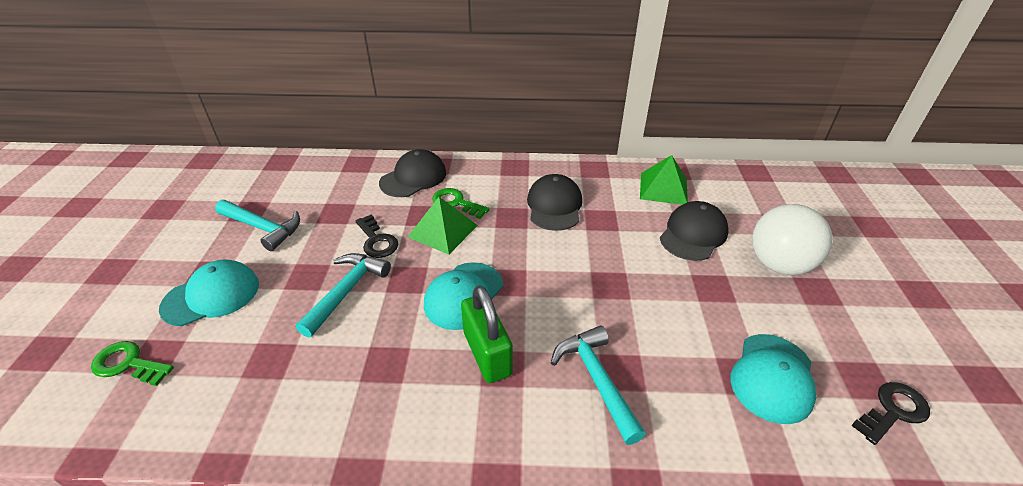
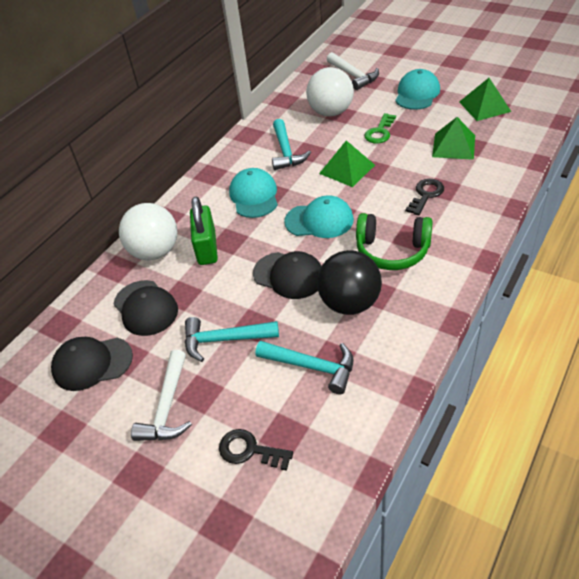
black ball: none = 0 -> [317,250,382,315] = 1
green headphones: none = 0 -> [356,213,433,270] = 1
green key: [91,341,174,386] [432,188,490,219] = 2 -> [364,113,396,144] = 1
green pyramid: [408,197,478,255] [640,155,688,205] = 2 -> [319,140,375,187] [432,117,475,160] [459,78,511,121] = 3
white ball: [752,204,833,275] = 1 -> [119,203,177,260] [306,67,354,117] = 2
white hammer: none = 0 -> [131,350,192,441] [327,52,379,90] = 2

